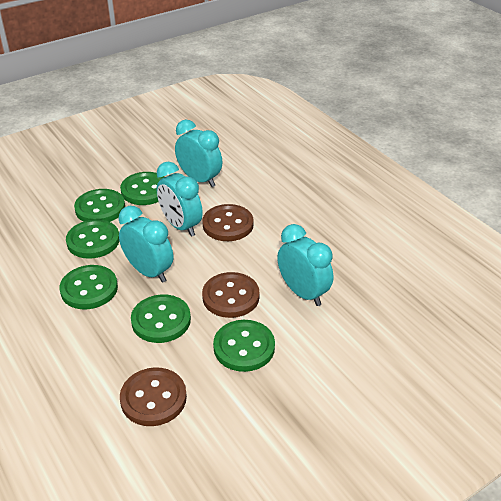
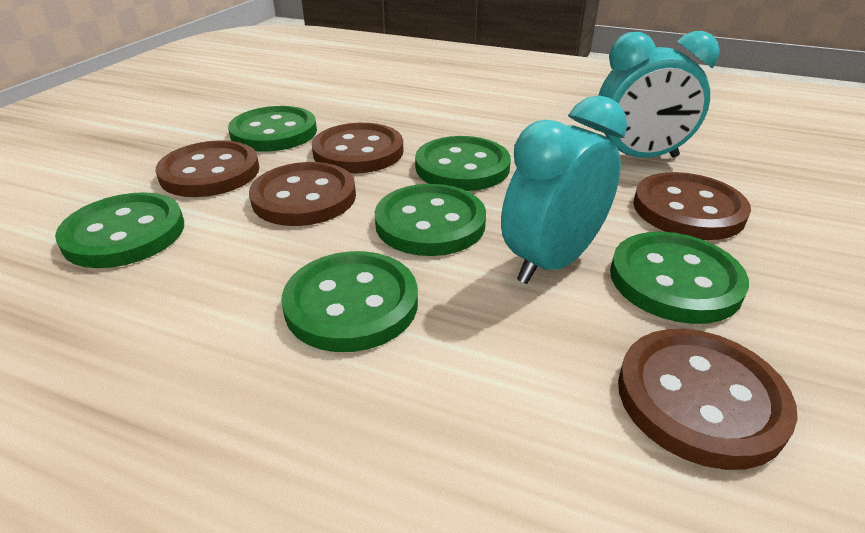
brown button: [120,367,187,426] [202,204,254,241] [202,272,260,318] = 3 -> [156,140,260,197] [249,162,356,226] [312,123,403,173] [618,329,797,470] [633,172,751,240] = 5
turquoise clock: [119,206,173,283] [157,162,203,237] [175,120,222,187] [277,224,333,306] = 4 -> [501,95,627,284] [599,31,720,158] = 2

